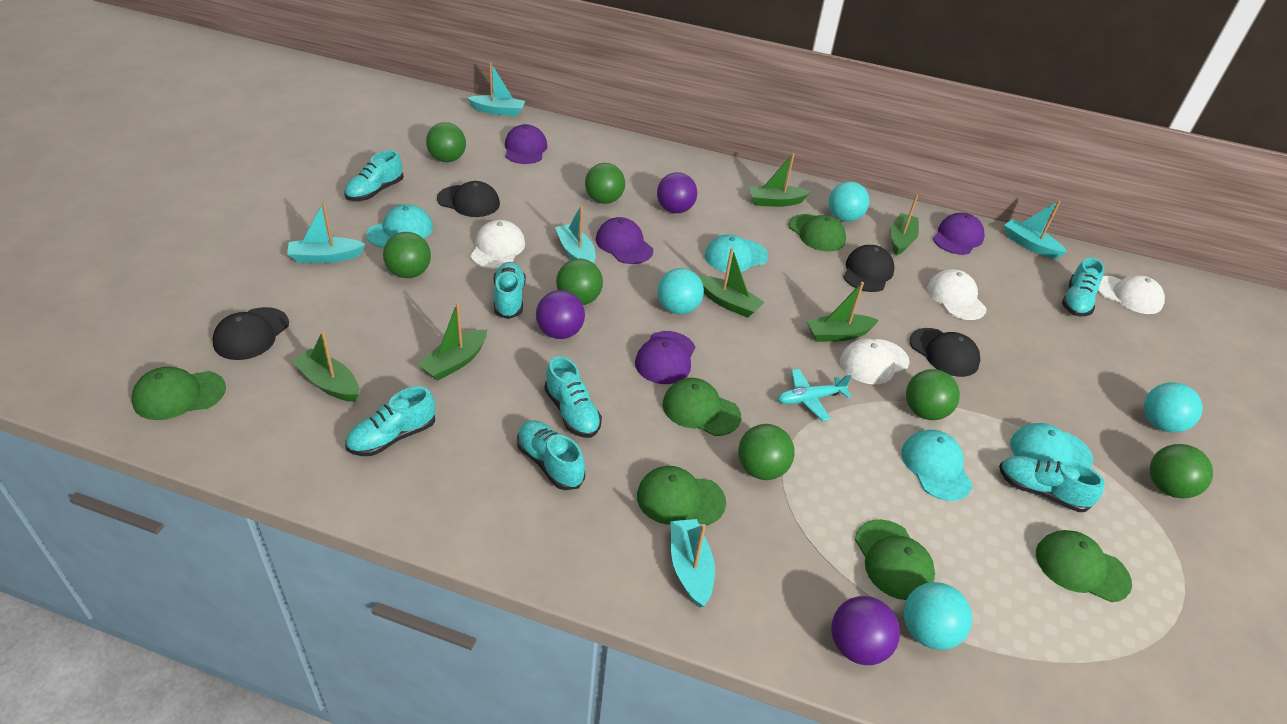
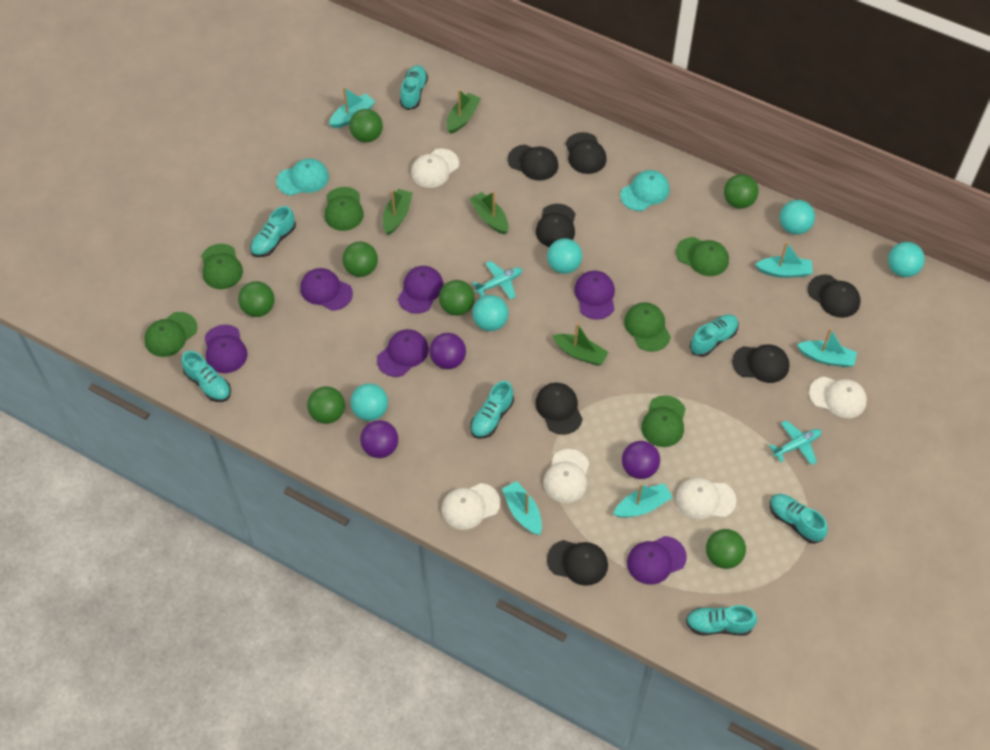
black cap: [212,307,289,360] [437,181,500,217] [843,245,895,292] [910,328,981,377] = 4 -> [508,144,558,181] [535,383,583,435] [536,204,575,247] [547,540,608,586] [565,132,607,174] [732,344,790,383] [808,274,860,318] = 7
green boat: [291,331,359,402] [417,302,487,381] [699,247,765,318] [749,153,811,207] [806,282,879,342] [890,194,919,256] = 6 -> [383,189,413,235] [447,90,481,134] [470,191,509,235] [552,323,609,366] = 4
purple cap: [505,124,547,164] [596,217,653,264] [635,331,695,384] [933,213,985,255] = 4 -> [205,324,247,373] [300,268,353,311] [377,329,429,377] [398,266,444,314] [574,271,615,320] [627,536,687,585] = 6
turquoise ball: [657,268,704,315] [829,181,869,222] [904,582,972,650] [1144,382,1203,433] = 4 -> [350,383,388,421] [472,295,508,331] [547,238,582,274] [780,200,815,235] [888,242,925,277] = 5
turquoise cap: [366,204,433,248] [705,234,768,272] [901,430,973,501] [1010,423,1093,468] = 4 -> [276,159,329,196] [620,170,670,211] = 2
turquoise plane: [778,369,851,421] = 1 -> [472,261,522,300] [769,420,821,465] = 2
white cap: [470,220,525,269] [840,338,909,384] [927,269,987,320] [1098,275,1165,314] = 4 -> [411,149,459,188] [442,483,500,530] [543,449,589,503] [676,477,736,519] [809,377,867,418] = 5

